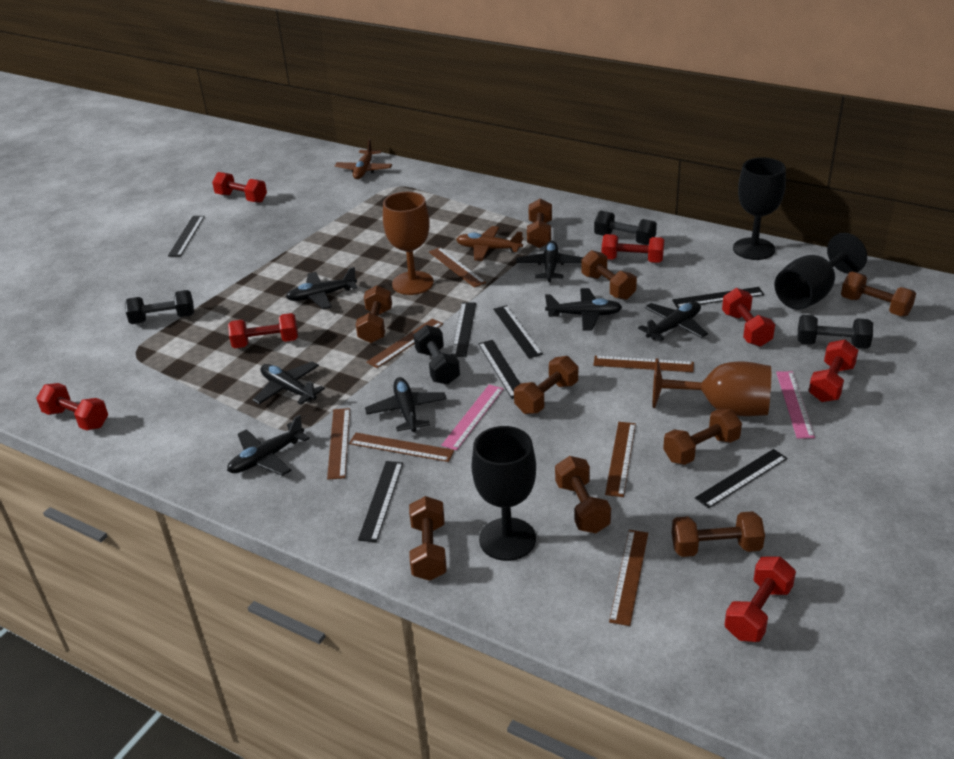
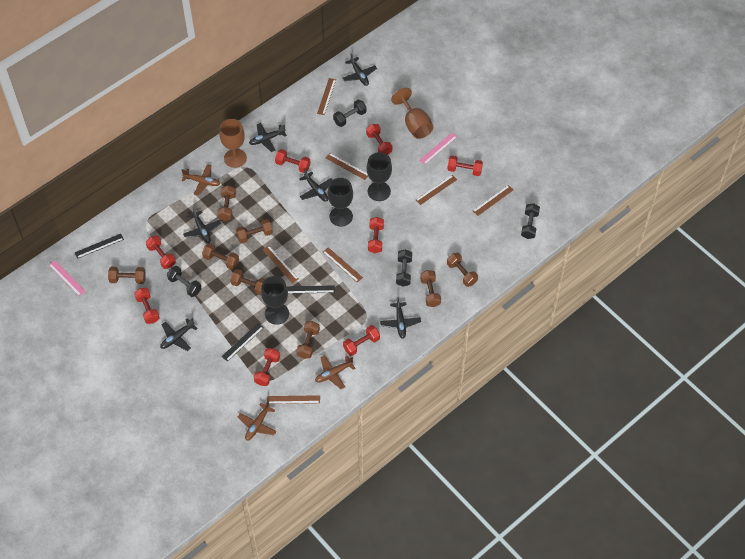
black plane: [227,415,310,476] [253,361,325,405] [286,267,357,309] [365,377,447,432] [516,241,584,282] [545,288,622,331] [638,302,708,341] = 7 -> [160,318,198,351] [183,207,221,243] [249,123,287,152] [299,169,333,202] [343,54,377,86] [380,297,421,339] = 6
black ruler: [168,216,205,257] [358,461,403,542] [451,302,476,357] [478,340,520,399] [493,305,543,358] [672,287,765,308] [695,449,787,508] = 7 -> [75,234,124,259] [222,323,264,362] [287,285,335,294] = 3
brown dumbbell: [356,285,392,343] [409,496,447,581] [514,356,578,414] [527,199,552,248] [555,456,611,533] [581,250,637,300] [663,408,742,465] [672,511,765,557] [841,272,916,316] = 9 -> [108,267,146,284] [202,243,239,270] [217,185,236,221] [230,269,265,295] [236,219,273,243] [296,321,320,359] [420,270,441,307] [447,253,478,287] = 8
brown plane: [335,138,392,179] [456,226,523,261] = 2 -> [181,164,220,196] [238,401,276,441] [315,355,355,389] = 3
red dumbbell: [36,383,108,430] [212,172,267,203] [228,313,298,348] [602,234,664,263] [722,288,775,347] [724,557,796,642] [809,340,858,402] = 7 -> [134,288,160,324] [146,236,176,269] [254,348,280,386] [275,149,311,173] [343,325,380,356] [366,124,392,155] [368,217,384,253] [447,155,483,176] = 8

